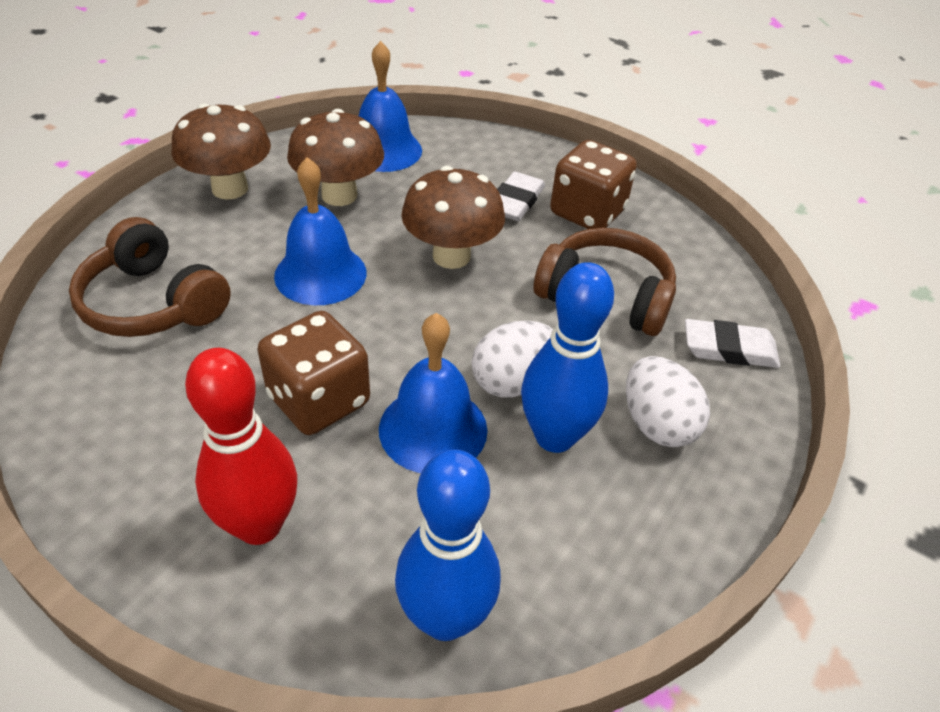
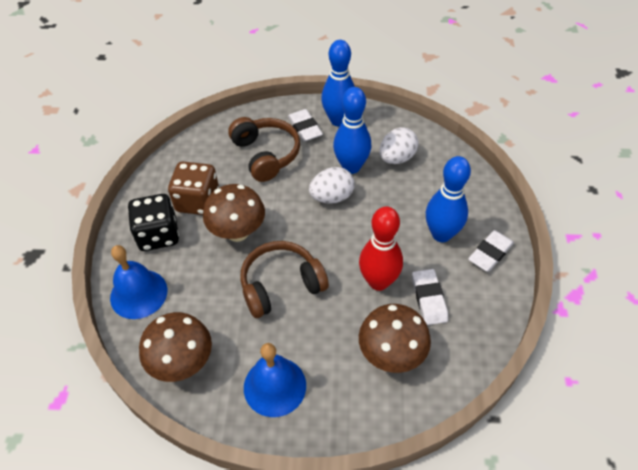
black dice: none = 0 -> [128,194,179,251] = 1
blue bell: [274,157,366,305] [359,41,422,172] [379,313,487,473] = 3 -> [110,245,168,319] [244,343,306,417] = 2
blue bowling pin: [395,450,500,641] [521,262,614,453] = 2 -> [321,40,355,127] [333,87,371,174] [426,156,471,242] = 3
brown dice: [257,311,370,435] [550,140,637,229] = 2 -> [168,162,219,215] = 1
white eraser: [497,172,545,221] [685,319,780,368] = 2 -> [288,109,323,142] [412,269,448,325] [468,230,514,272] = 3

